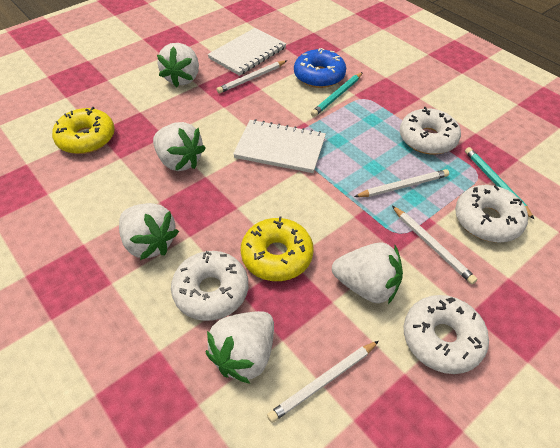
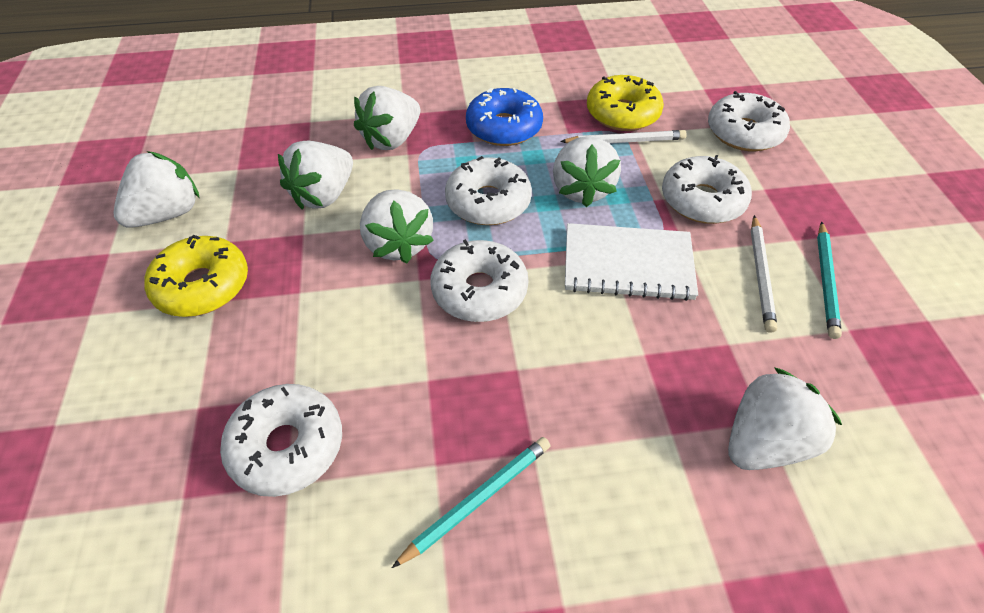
white donut: [171,251,248,321] [400,107,461,154] [404,295,489,374] [455,185,528,243] = 4 -> [220,384,342,497] [430,239,528,322] [445,156,532,225] [662,155,752,224] [708,91,790,151] = 5
white notebook: [208,28,286,76] [233,119,326,173] = 2 -> [565,223,698,301] = 1
white pencil: [217,61,286,94] [267,341,379,423] [354,169,449,197] [392,206,478,284] = 4 -> [560,130,687,143] [751,215,777,333] = 2
white strawberry: [119,203,179,260] [153,122,206,171] [157,43,199,87] [205,311,274,384] [332,242,403,304] = 5 -> [114,151,200,228] [278,141,353,209] [354,86,420,150] [360,189,434,264] [553,136,621,207] [728,367,842,470] = 6

